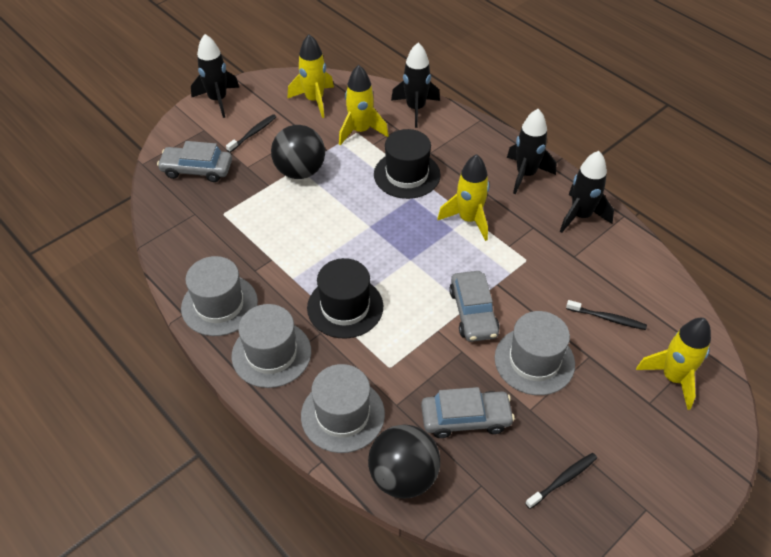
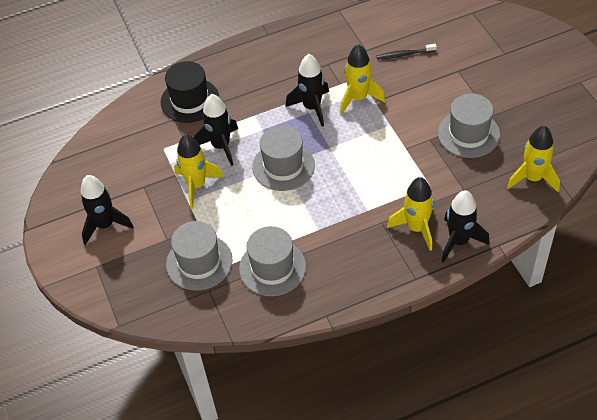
black ball: [271,125,325,179] [368,424,440,498] = 2 -> none = 0
black hat: [307,258,383,339] [374,129,441,199] = 2 -> [161,61,220,123] = 1
black toothbrush: [226,114,276,153] [525,453,597,509] [566,300,647,330] = 3 -> [377,44,437,60] = 1
grey car: [157,141,232,182] [421,387,515,438] [449,271,500,342] = 3 -> none = 0

